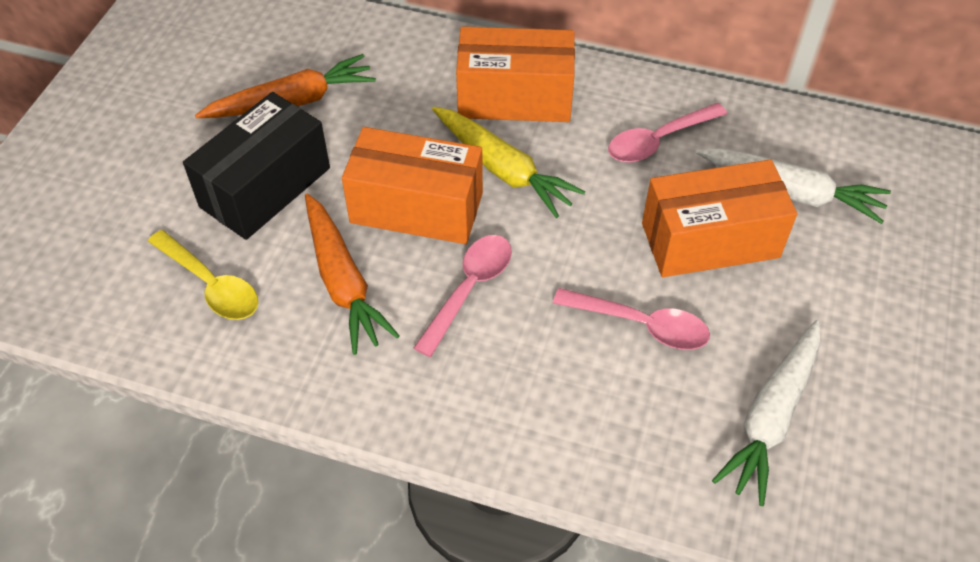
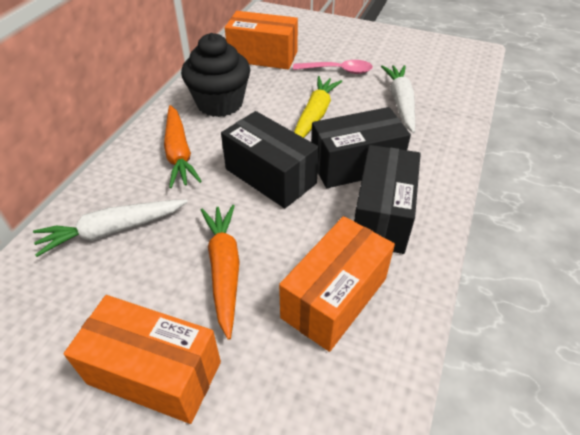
black box: [183,92,330,240] = 1 -> [221,111,319,208] [311,107,411,188] [354,145,421,254] = 3
black cupcake: none = 0 -> [181,33,250,117] = 1
pink spoon: [414,235,512,357] [553,288,710,350] [608,103,727,162] = 3 -> [293,60,373,74] = 1
yellow spoon: [148,230,258,320] = 1 -> none = 0

